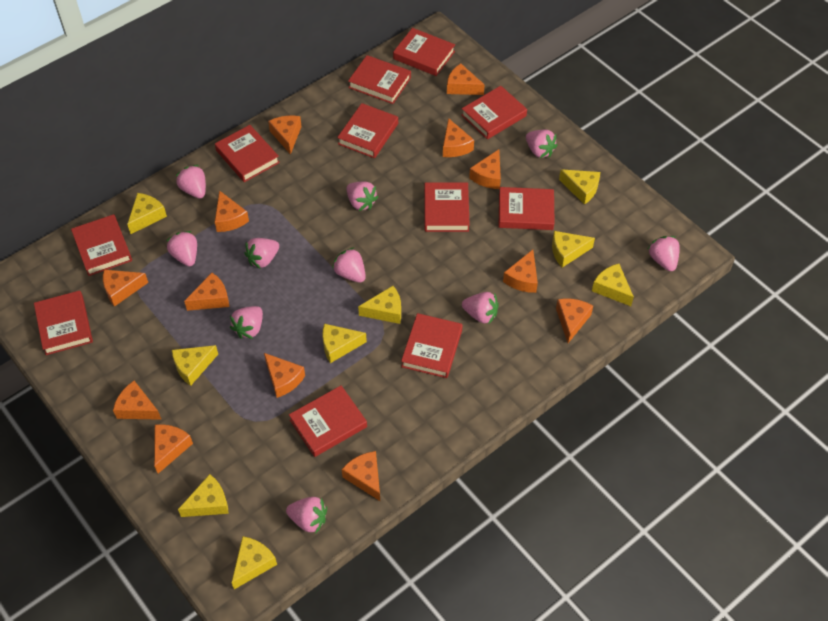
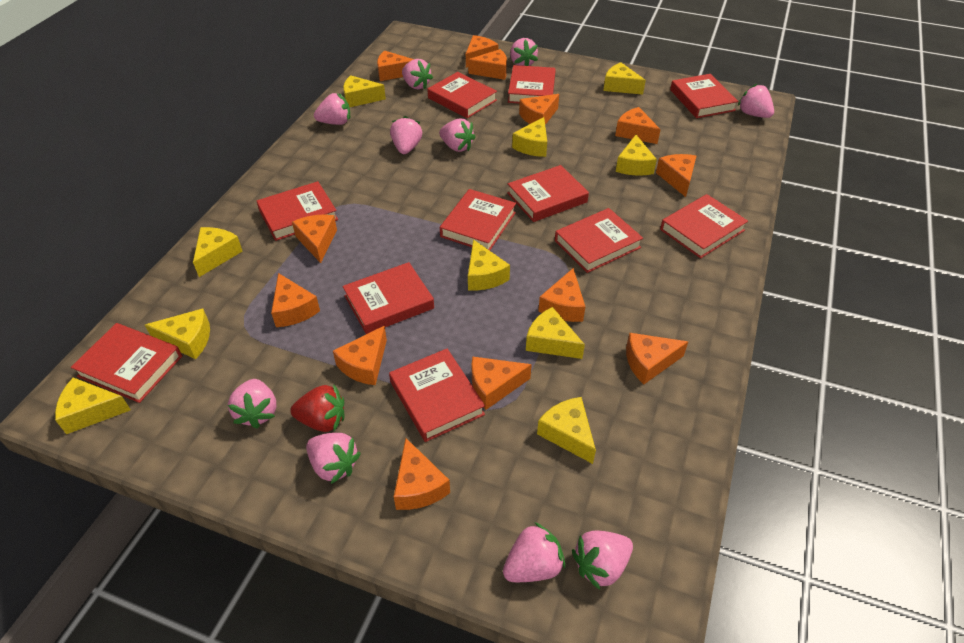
red strawberry: none = 0 -> [290,385,345,432] = 1
yellow cheese: [127,193,167,234] [172,345,218,386] [178,474,229,517] [232,536,277,589] [322,324,367,363] [358,286,401,324] [552,231,595,268] [559,169,600,205] [592,264,634,306] = 9 -> [55,378,131,434] [145,308,210,359] [193,227,242,277] [343,75,386,107] [468,239,510,290] [512,117,547,157] [526,307,585,359] [537,397,596,464] [603,63,646,95] [616,135,657,176] = 10

